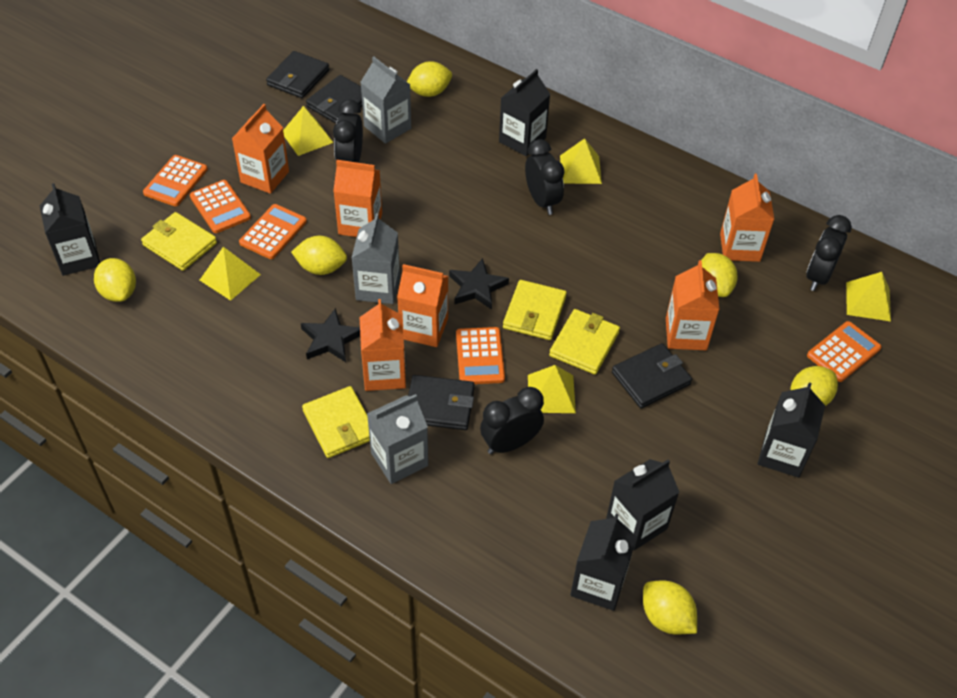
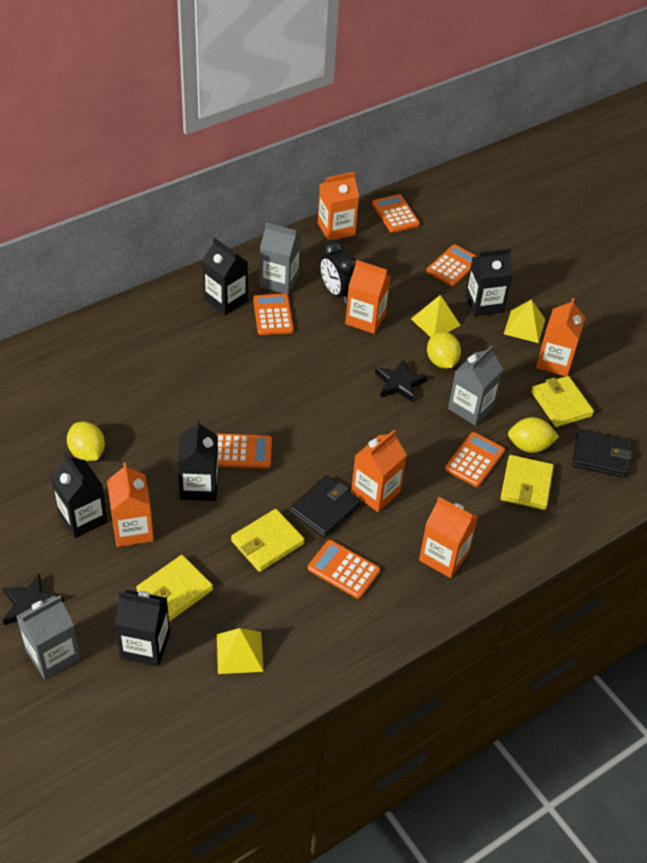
black clock: [333,99,363,163] [480,387,544,454] [525,139,564,215] [806,215,852,291] = 4 -> [320,239,356,304] = 1
black wallet: [266,51,329,98] [306,75,362,124] [408,375,475,430] [612,343,692,408] = 4 -> [290,476,361,537] [572,429,632,478] = 2
orange calculator: [143,155,208,206] [190,180,251,233] [239,204,307,259] [456,327,505,384] [807,321,882,382] = 5 -> [216,433,272,469] [253,294,294,335] [307,540,380,599] [372,194,420,233] [426,244,477,286] [445,432,505,487] = 6
yellow lemon: [94,258,136,302] [291,236,347,275] [407,61,452,97] [643,581,697,634] [702,253,738,297] [790,366,838,406] = 6 -> [67,422,105,461] [427,332,461,368] [508,417,559,453] = 3
yellow pyramid: [200,247,261,301] [283,106,334,156] [528,365,576,413] [560,138,602,184] [846,272,891,321] = 5 -> [217,628,264,674] [411,295,461,337] [504,299,546,343] = 3

